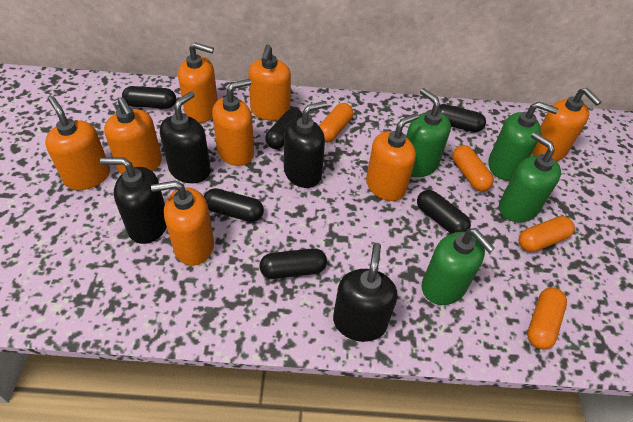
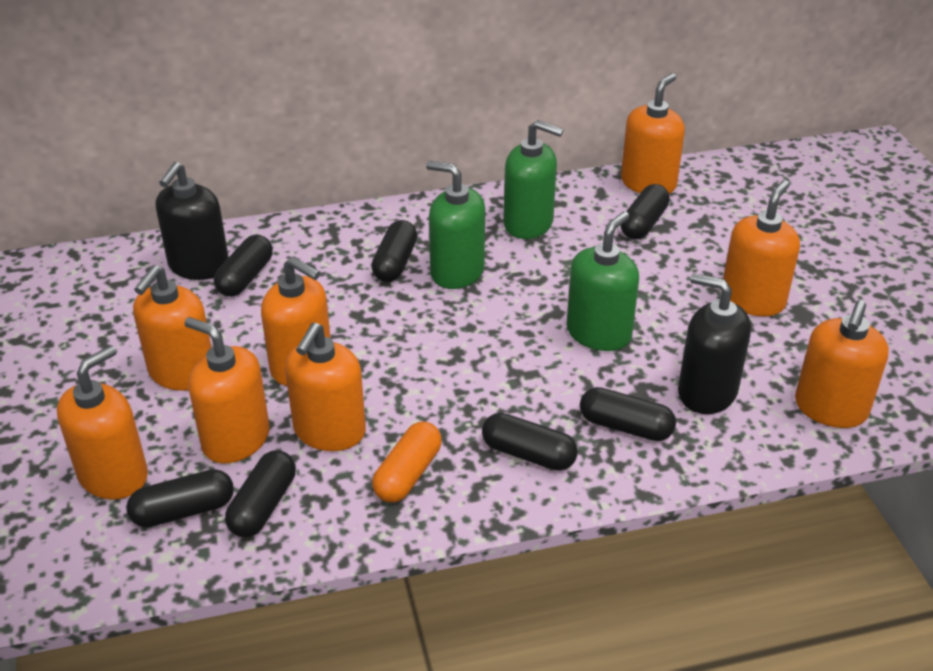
black capsule: [122,86,176,109] [204,188,264,222] [259,248,327,279] [265,108,302,149] [417,190,471,234] [438,104,486,132] = 6 -> [126,469,234,527] [214,235,273,297] [225,450,296,538] [371,220,417,282] [482,413,578,471] [580,387,676,441] [620,184,670,240] = 7
black soap dispenser: [100,157,167,244] [160,91,211,183] [284,101,327,188] [333,243,397,342] = 4 -> [155,162,229,280] [678,273,751,414] = 2
green soap dispenser: [406,88,451,177] [421,228,495,305] [488,102,558,181] [499,132,561,223] = 4 -> [426,161,485,289] [503,120,564,239] [566,211,639,351] = 3
orange capsule: [319,103,353,143] [452,145,494,191] [519,216,575,252] [527,288,567,349] = 4 -> [372,422,442,503] = 1

